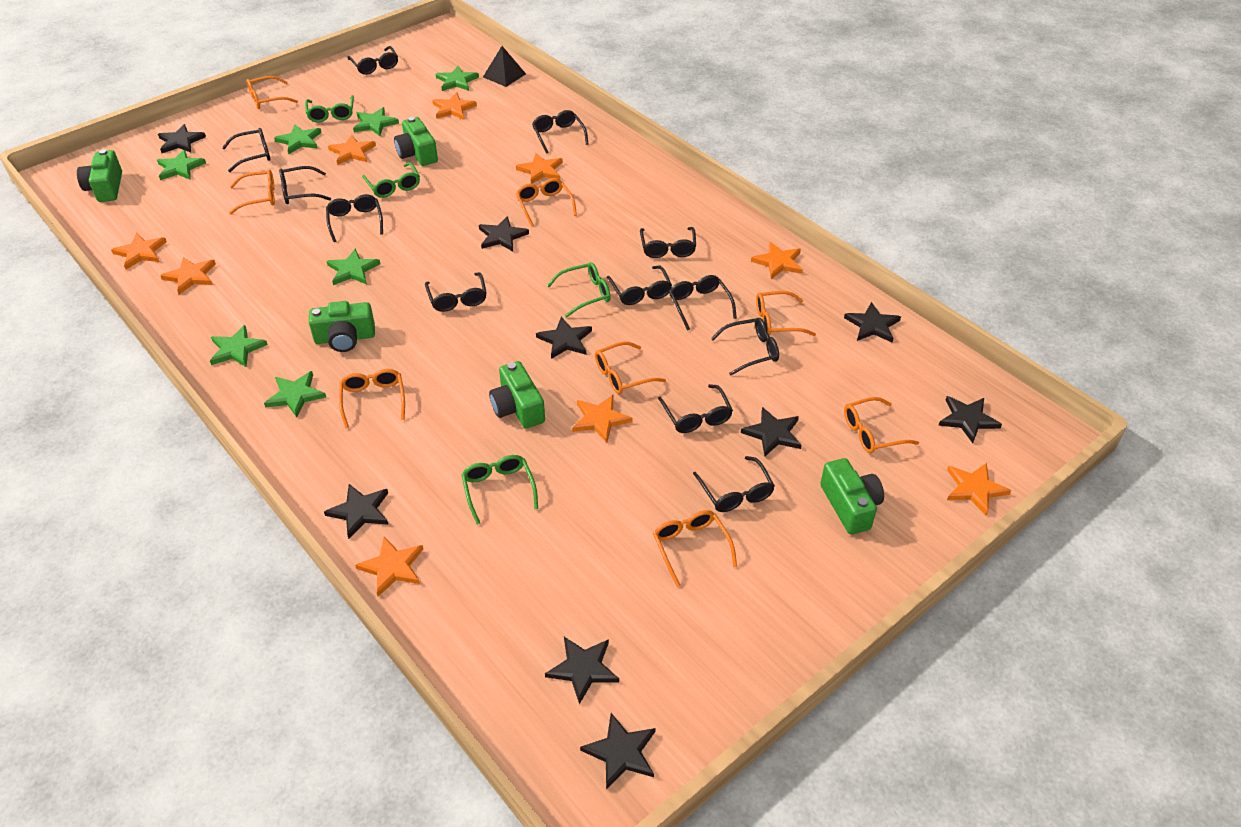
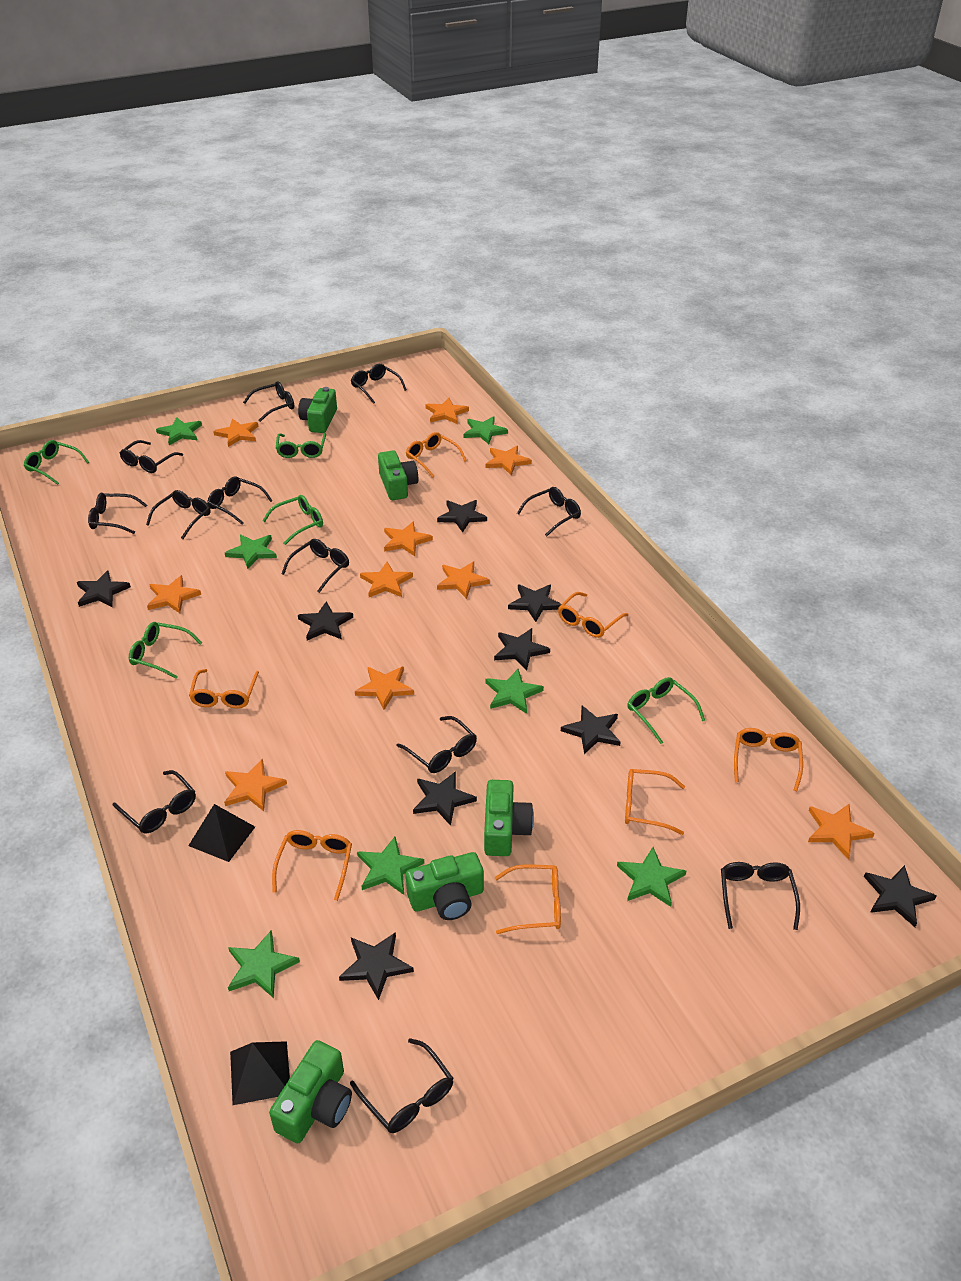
black pyramid: [483,46,526,87] = 1 -> [188,804,255,862] [230,1041,290,1105] = 2
green glasses: [305,95,354,122] [362,162,420,198] [461,455,538,525] [547,262,611,318] = 4 -> [24,440,89,485] [129,622,202,679] [262,495,323,545] [276,433,326,458] [627,677,705,744] = 5
orange glasses: [229,169,275,214] [246,76,298,109] [339,369,405,428] [516,178,577,227] [595,341,666,394] [653,510,737,587] [756,291,816,336] [844,397,919,453] = 8 -> [189,669,259,708] [272,830,352,901] [406,432,467,478] [495,864,561,934] [558,592,628,638] [625,769,685,835] [734,728,803,791] = 7
orange star: [111,233,167,270] [160,257,216,295] [328,135,376,165] [355,537,423,596] [432,92,477,120] [516,153,563,184] [572,395,632,443] [751,242,803,279] [947,463,1012,516] = 9 -> [147,575,201,613] [213,419,258,447] [224,759,287,811] [355,666,414,710] [360,562,413,597] [384,521,433,556] [425,398,469,424] [437,562,490,599] [485,446,532,476] [808,804,875,860] = 10

